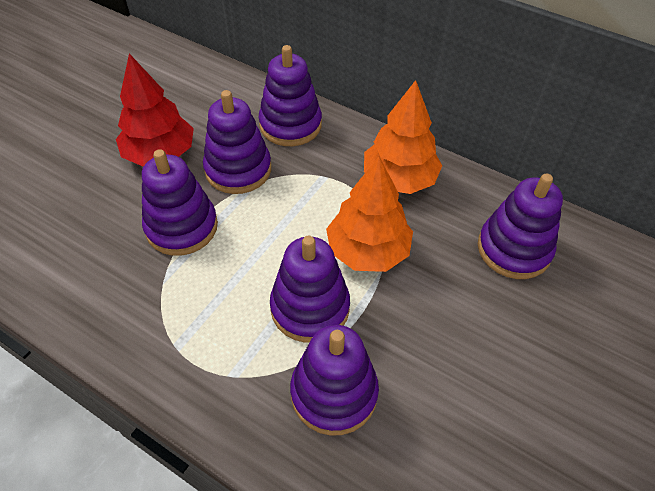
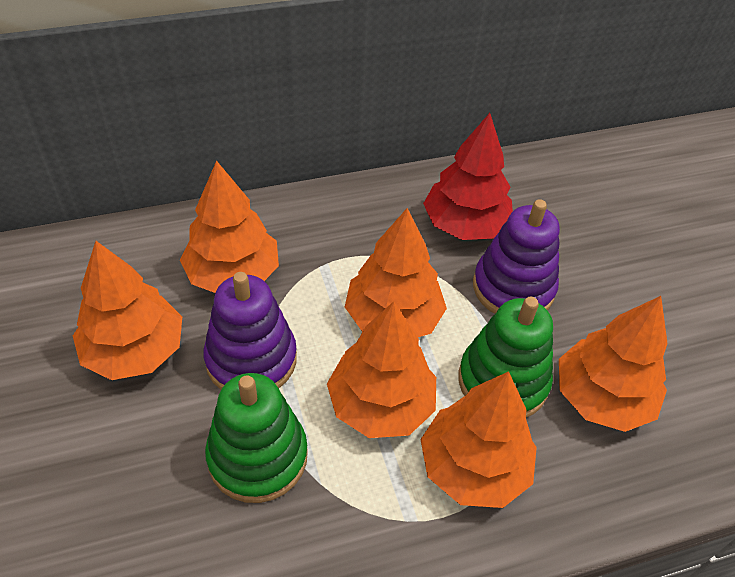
green stacking toy: none = 0 -> [205,373,308,503] [458,297,553,417] = 2
orange tree: [326,156,413,272] [364,80,442,194] = 2 -> [73,241,182,380] [180,160,279,293] [327,301,436,438] [345,208,447,337] [420,371,537,508] [559,296,668,432] = 6
purple stacking toy: [142,149,218,256] [203,90,271,194] [259,45,322,146] [270,236,350,343] [290,325,379,436] [478,174,563,279] = 6 -> [204,272,297,390] [473,199,560,314] = 2

